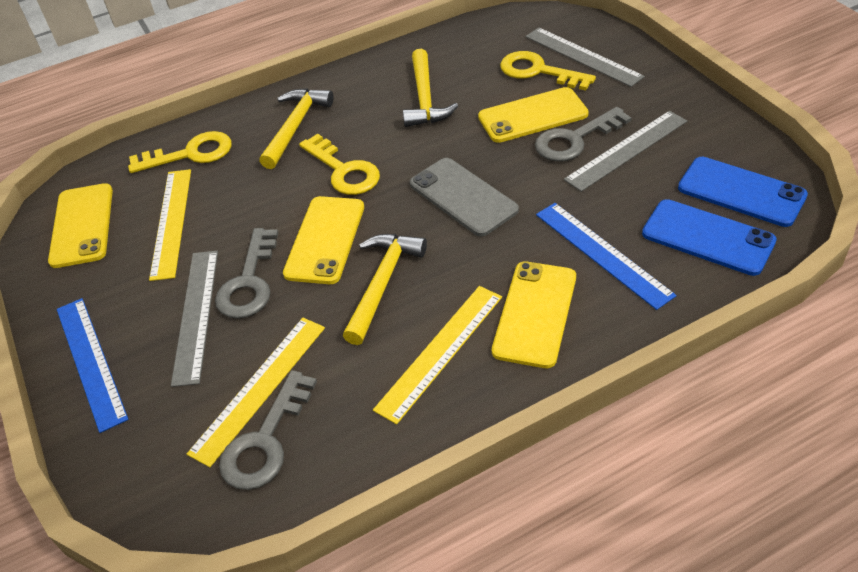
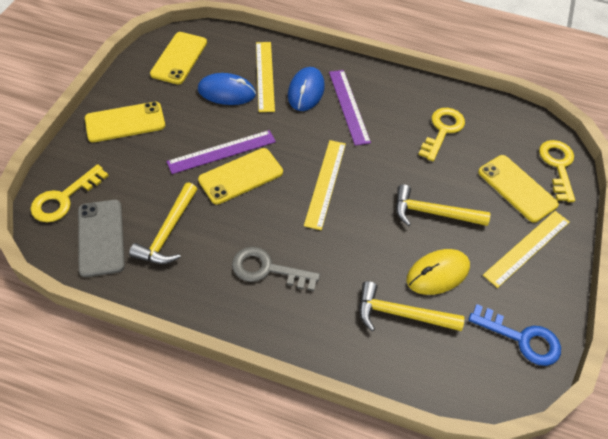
blue key: none = 0 -> [468,304,561,366] = 1
blue mouse: none = 0 -> [198,73,256,105] [288,67,325,111] = 2
blue phone: [642,199,777,276] [678,157,808,227] = 2 -> none = 0
blue ruler: [57,298,128,433] [536,203,677,310] = 2 -> none = 0
grey key: [215,228,278,319] [219,370,317,490] [535,107,631,162] = 3 -> [232,247,320,291] = 1
grey ruler: [171,251,218,387] [525,28,645,87] [564,111,687,192] = 3 -> none = 0
purple ruler: none = 0 -> [167,130,276,174] [329,70,371,146] = 2
yellow mouse: none = 0 -> [407,249,470,295] = 1

